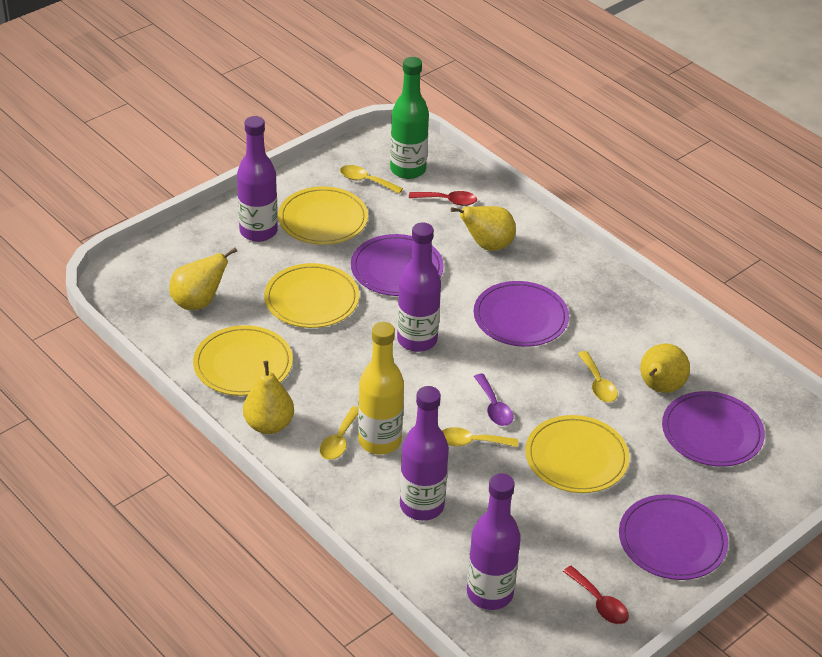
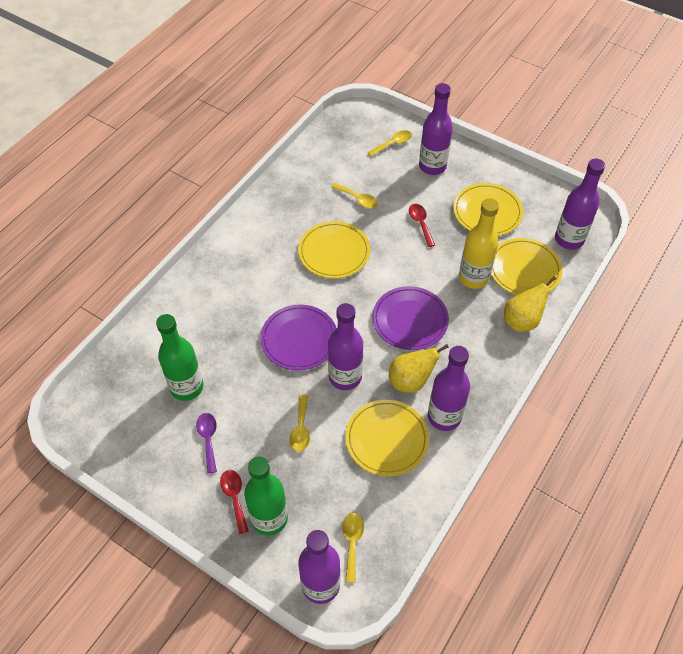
green bottle: [390,57,429,179] = 1 -> [156,314,203,401] [244,456,288,536] = 2
purple bottle: [237,116,278,242] [397,223,441,352] [400,386,449,521] [467,473,521,610] = 4 -> [298,530,340,604] [328,303,363,390] [419,83,453,175] [428,346,470,431] [555,158,605,250] = 5
purple plate: [351,234,444,296] [474,281,569,347] [619,494,728,580] [662,391,765,467] = 4 -> [260,305,336,370] [372,286,449,350] = 2
yellow pear: [169,248,237,310] [243,361,294,434] [451,206,516,251] [640,343,690,393] = 4 -> [389,344,449,393] [504,276,556,332] = 2

